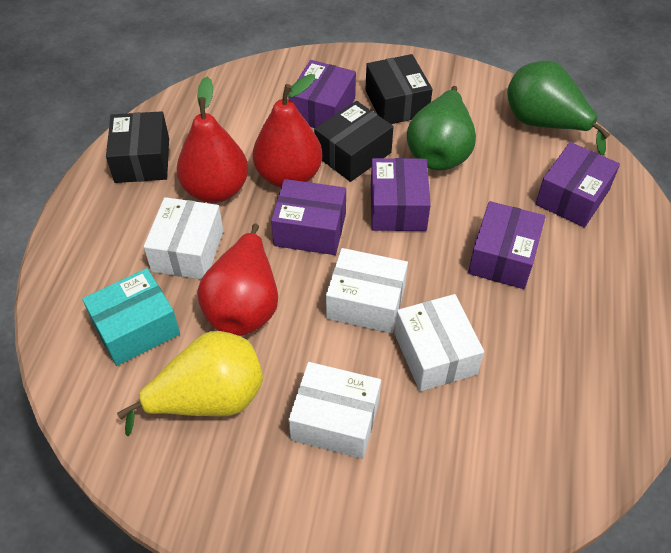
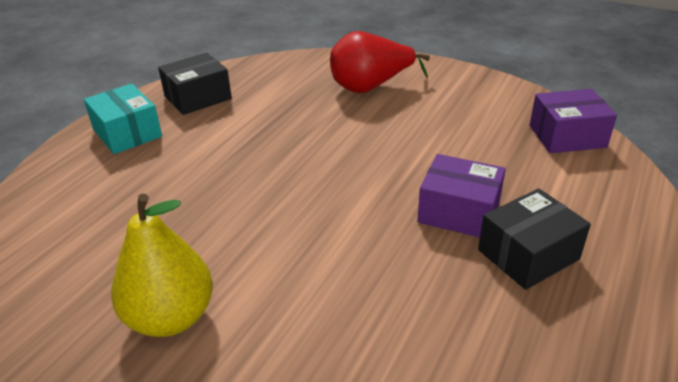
black box: [106,111,169,183] [314,101,394,182] [365,54,433,124] = 3 -> [158,53,232,115] [478,188,591,290] = 2
green pear: [407,86,476,171] [507,61,610,155] = 2 -> none = 0
purple box: [271,179,346,255] [288,60,356,128] [371,158,431,231] [468,201,545,289] [535,142,620,228] = 5 -> [417,154,506,237] [530,89,617,153] = 2
red pear: [177,77,248,203] [197,224,278,336] [253,74,322,187] = 3 -> [330,31,430,93] = 1
white box: [144,197,223,279] [288,362,381,459] [326,248,408,334] [394,294,484,392] = 4 -> none = 0

